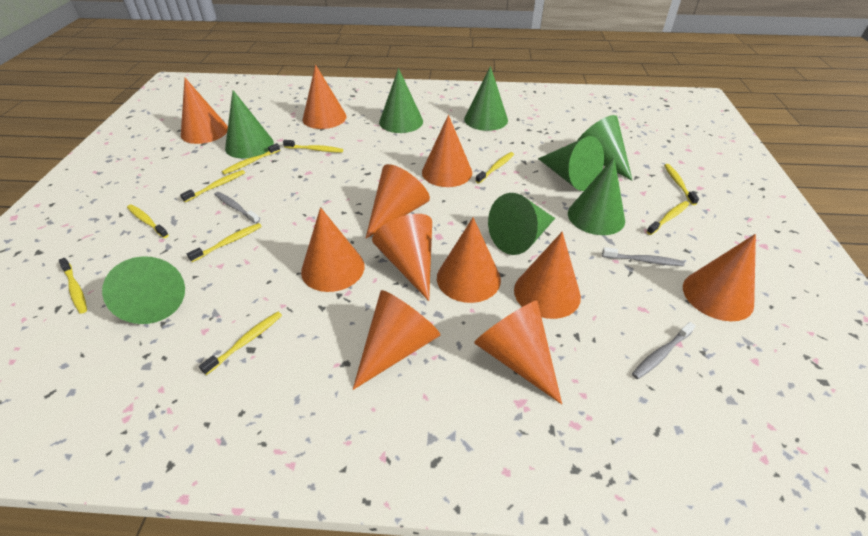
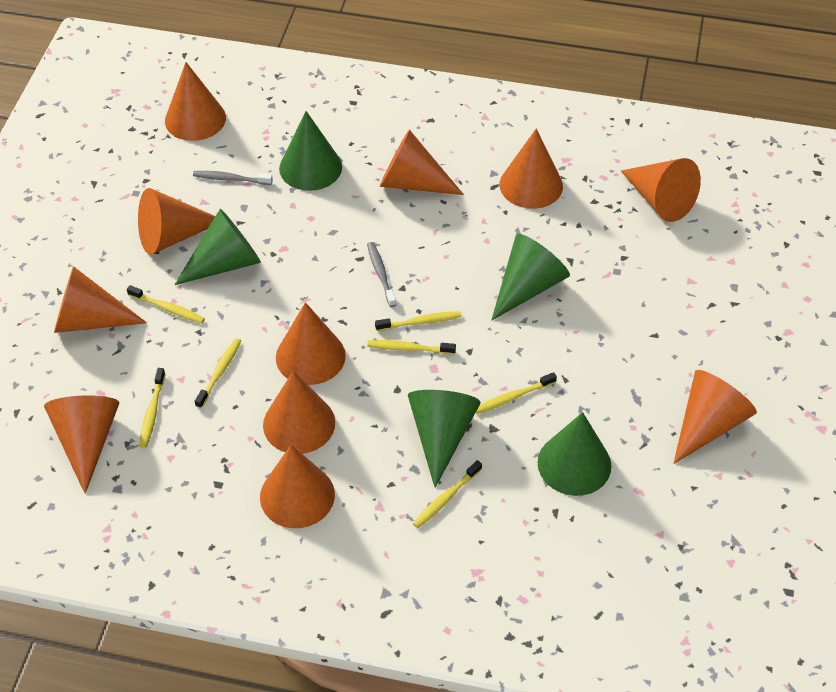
green cone: [102,256,185,324] [225,90,274,159] [379,68,423,133] [464,66,508,131] [488,193,555,255] [538,136,604,191] [568,157,625,235] [577,115,633,181] = 8 -> [175,209,261,285] [279,111,342,191] [408,390,481,488] [492,234,570,320] [538,412,611,496] = 5
grey toothbrush: [214,192,260,224] [602,247,684,266] [632,322,695,379] = 3 -> [193,171,273,185] [367,242,396,307] = 2
yellow toothbrush: [59,258,87,314] [127,204,169,238] [180,170,245,202] [187,223,262,262] [199,312,282,375] [222,143,280,175] [283,140,343,153] [476,152,514,184] [646,201,689,235] [664,164,699,205] = 10 -> [127,285,205,324] [139,368,165,448] [195,338,241,408] [367,340,456,354] [375,311,462,331] [413,460,482,528] [476,372,557,414] = 7

